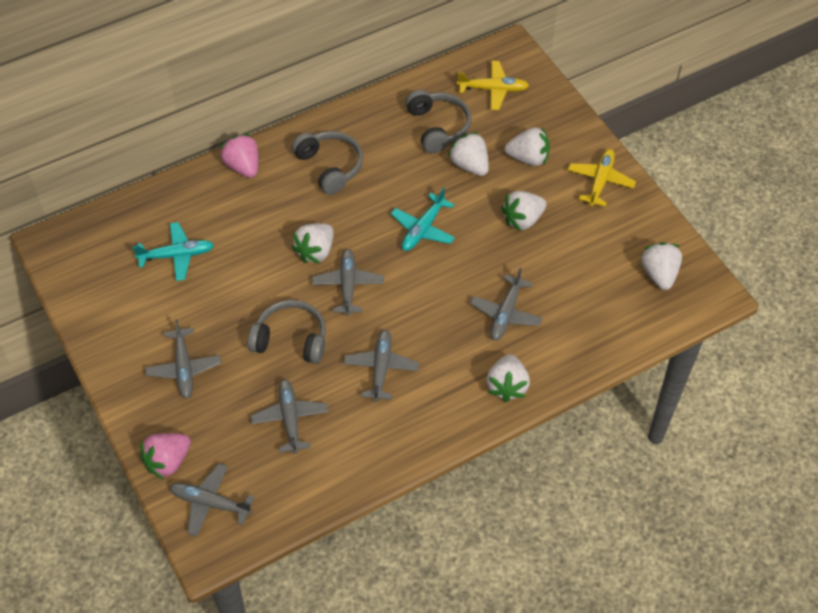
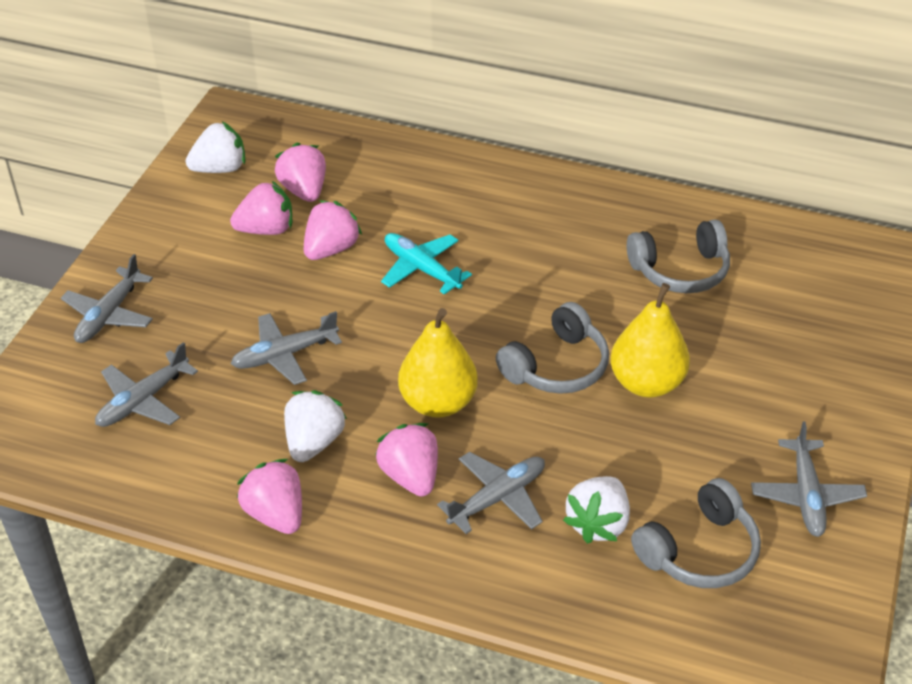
grey plane: [145,319,221,399] [169,464,255,536] [251,379,328,454] [312,249,384,316] [344,330,419,402] [470,268,542,341] = 6 -> [61,254,153,343] [95,342,198,427] [231,311,342,385] [437,452,545,534] [751,421,867,537] = 5
pink strawberry: [140,433,191,480] [220,134,258,178] = 2 -> [230,181,292,235] [237,459,302,534] [275,143,326,202] [304,200,362,260] [375,423,438,497] = 5
turquoise plane: [132,222,214,281] [391,187,455,251] = 2 -> [381,233,472,294] = 1
white strawberry: [291,223,334,264] [448,132,489,176] [486,354,530,402] [501,191,547,231] [505,127,550,166] [641,242,682,290] = 6 -> [186,121,245,173] [284,390,347,462] [563,476,630,544] = 3
yellow pear: none = 0 -> [398,308,478,418] [611,283,690,397] = 2
yellow plane: [457,61,529,110] [568,149,636,207] = 2 -> none = 0

